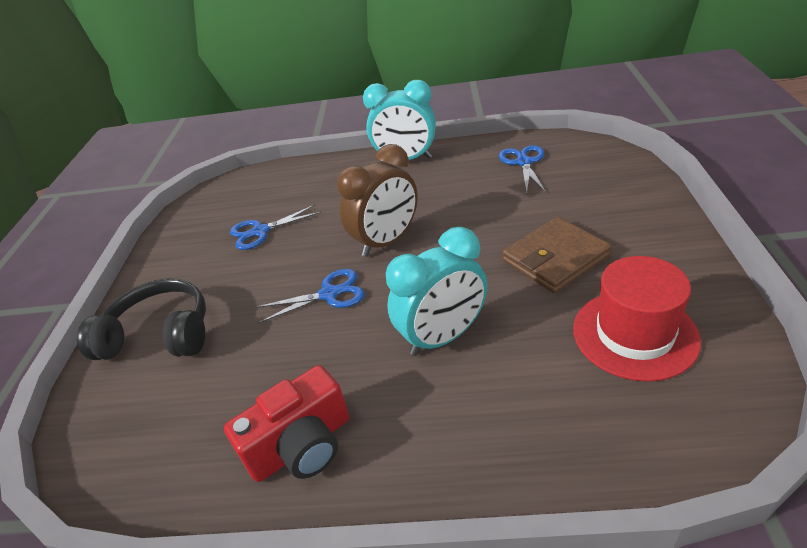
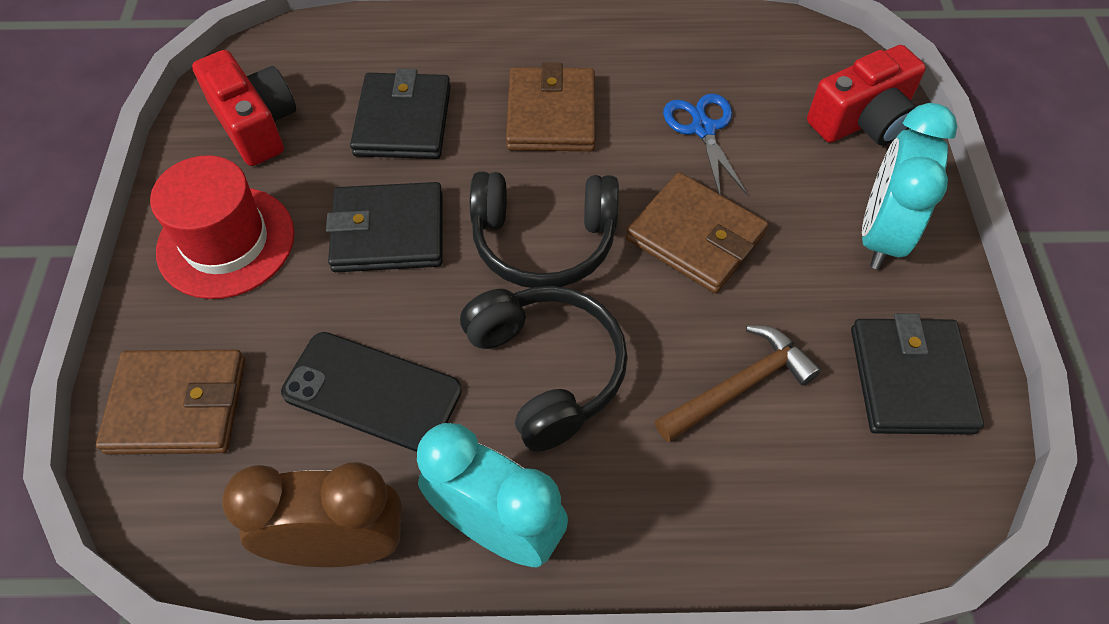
black headphones: [77,278,206,360] = 1 -> [460,286,628,452] [470,171,619,288] = 2
black phone: none = 0 -> [281,332,462,452] = 1
black wallet: none = 0 -> [326,182,442,272] [350,68,451,159] [851,313,984,434] = 3
blue scissors: [230,205,321,250] [256,269,365,323] [499,145,546,193] = 3 -> [663,93,748,195] = 1
brown hammer: none = 0 -> [655,325,821,442] = 1
brown wallet: [502,217,612,293] = 1 -> [96,350,245,454] [506,62,596,151] [626,172,768,293] = 3
red camera: [224,365,349,482] = 1 -> [192,50,296,166] [807,45,926,146] = 2

